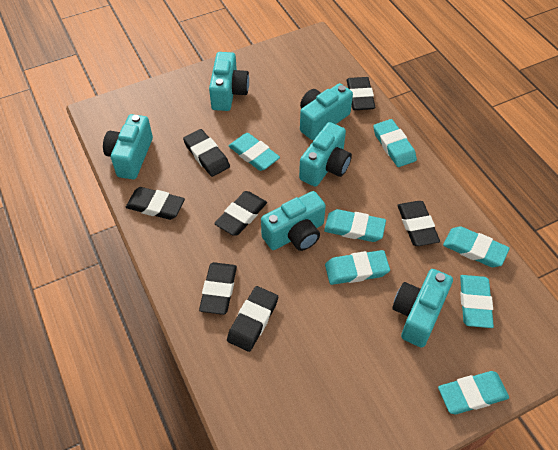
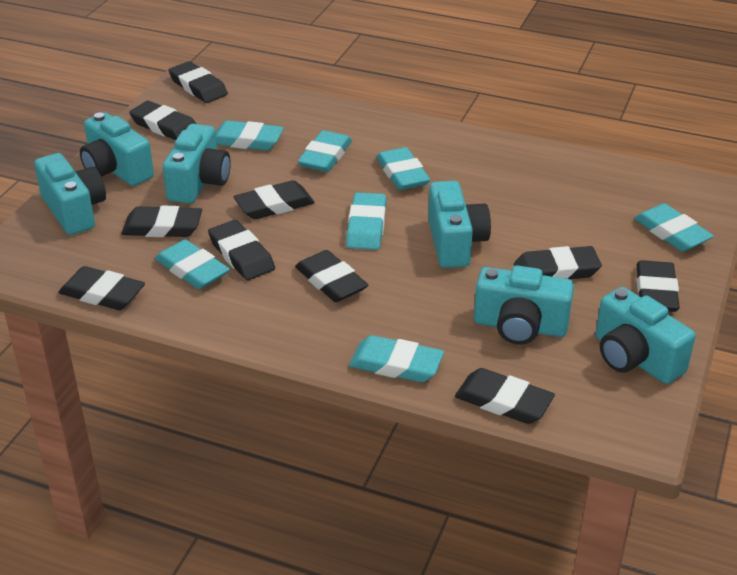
black eraser: [126,187,185,220] [183,129,230,177] [199,262,237,315] [214,191,267,236] [227,286,278,352] [346,77,375,110] [397,201,440,246] = 7 -> [58,266,145,310] [121,205,202,237] [129,101,196,140] [168,61,228,103] [208,220,275,280] [233,180,315,219] [295,250,368,302] [455,368,555,424] [514,246,602,279] [637,260,680,312] = 10

